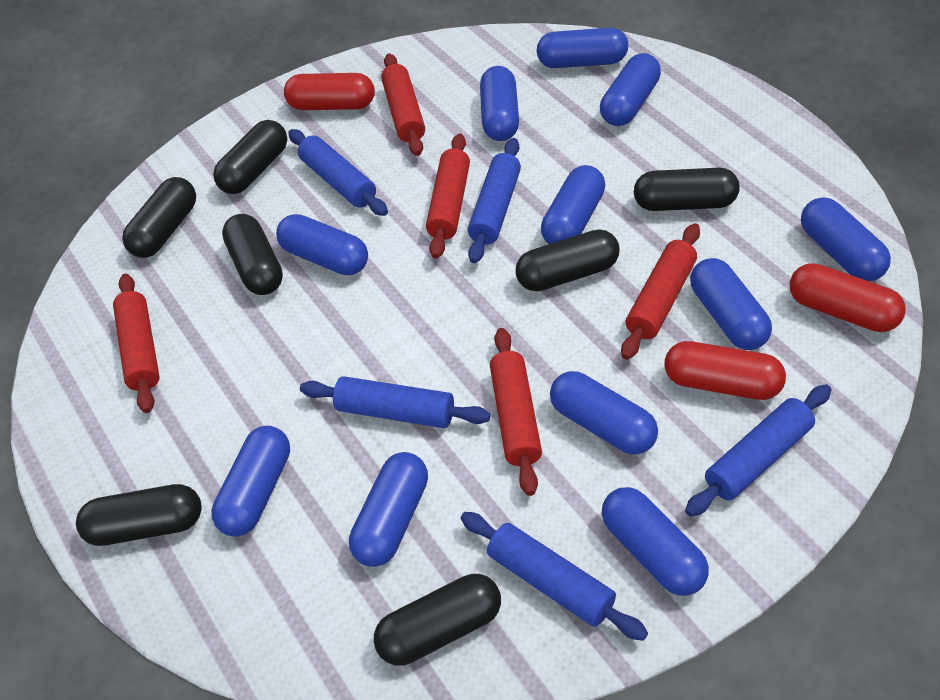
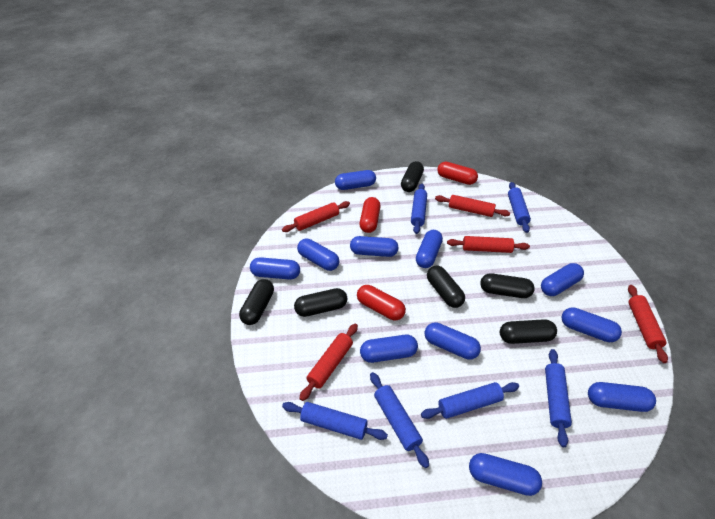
black capsule: [76,484,202,546] [122,177,196,258] [213,120,287,194] [222,214,283,295] [374,574,501,666] [515,229,620,291] [634,168,739,211] = 7 -> [239,279,274,325] [294,288,347,317] [401,161,424,192] [427,266,465,308] [480,273,535,298] [500,319,557,344] = 6
blue rolling pin: [288,129,388,216] [300,376,490,428] [461,512,648,641] [468,138,521,263] [685,384,832,517] = 5 -> [282,402,388,440] [370,372,429,468] [411,184,427,234] [421,382,519,419] [508,182,531,233] [545,349,572,447] = 6

